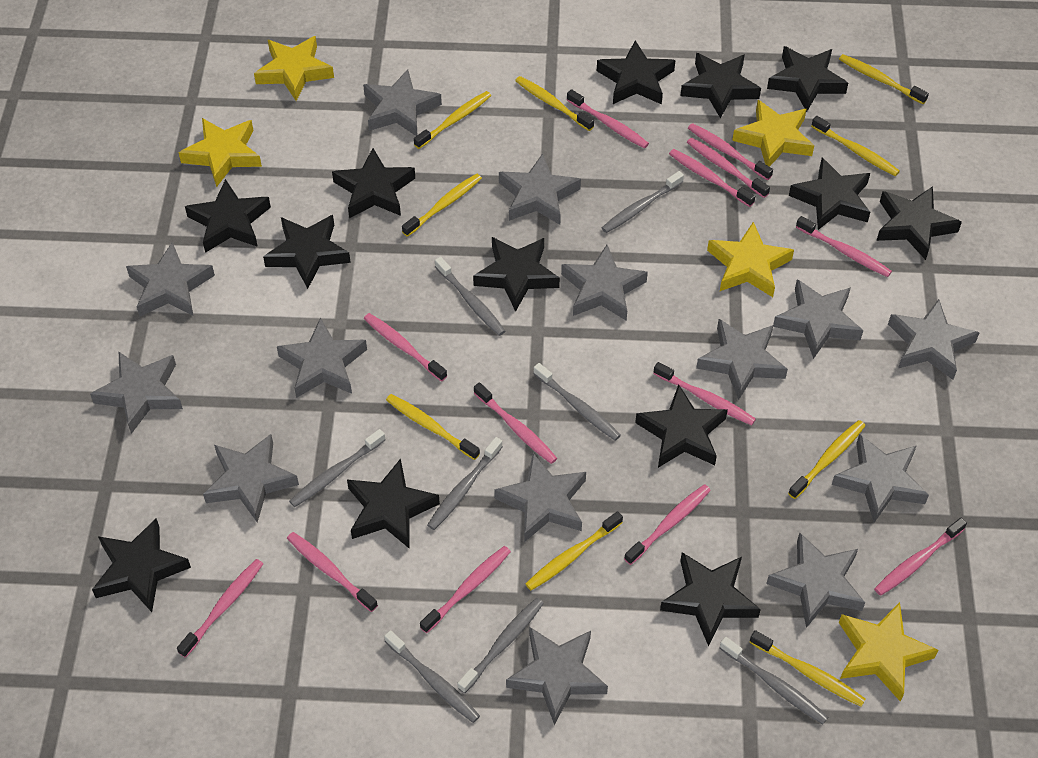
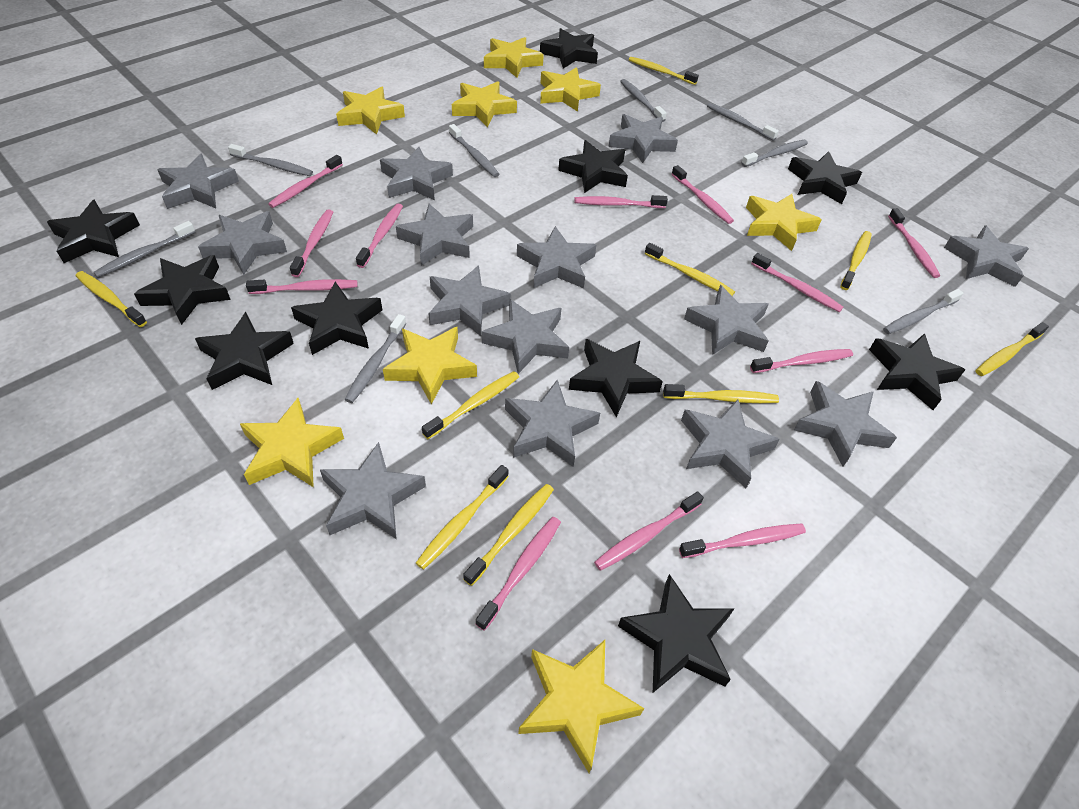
black star: [92,519,191,612] [185,179,271,253] [263,215,351,289] [332,148,415,218] [347,459,440,549] [473,237,560,312] [597,40,675,104] [635,384,728,468] [660,552,761,647] [680,53,761,118] [767,46,848,112] [789,158,870,230] [877,186,962,260] = 13 -> [47,200,140,263] [134,255,231,325] [195,312,294,390] [291,282,382,355] [540,28,598,69] [558,140,628,193] [569,339,663,417] [618,574,735,693] [788,151,862,204] [869,333,965,410] = 10
pink toothbrush: [177,559,263,658] [287,532,378,612] [364,313,447,382] [420,546,511,633] [474,382,557,464] [567,89,649,149] [624,484,711,565] [653,362,756,425] [669,149,755,207] [687,138,770,198] [688,123,773,180] [796,216,892,277] [874,518,967,596] = 13 -> [246,279,358,294] [268,155,343,208] [290,210,333,277] [356,204,403,268] [476,517,561,631] [574,195,668,208] [594,491,704,571] [672,165,734,224] [679,523,806,558] [750,349,853,373] [751,253,843,312] [888,208,940,278] = 12
yellow star: [178,118,262,187] [254,36,334,101] [707,222,794,297] [732,100,814,167] [839,602,939,701] = 5 -> [240,398,344,487] [336,86,405,135] [383,327,477,405] [452,81,517,127] [484,37,544,78] [518,640,644,773] [540,67,601,112] [746,194,822,251] = 8

